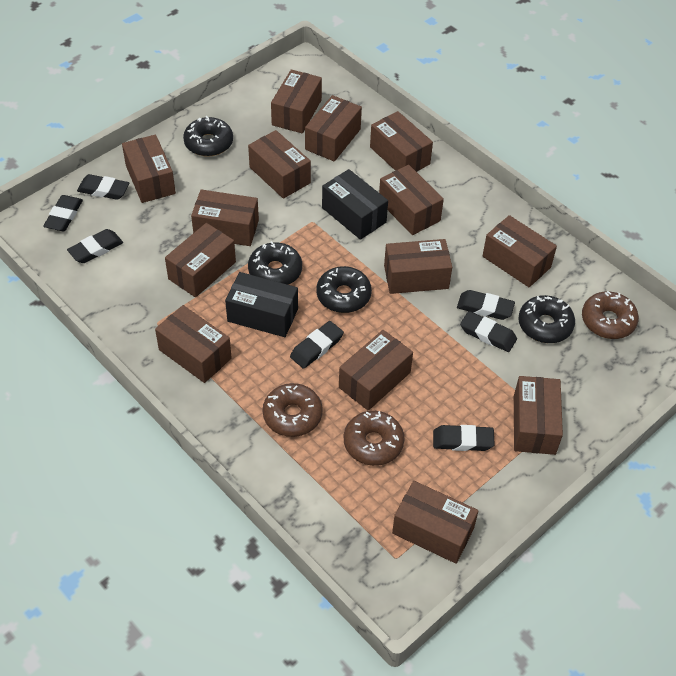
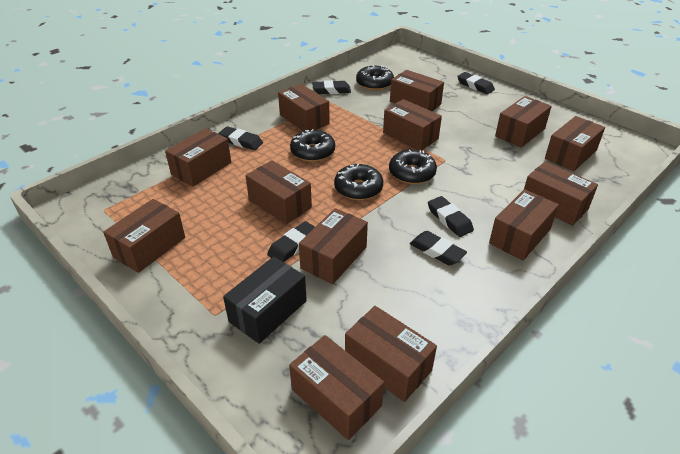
black box: [225,272,298,337] [322,169,388,240] = 2 -> [223,257,307,344] = 1
black eraser: [43,195,83,231] [67,229,123,263] [77,174,130,200] [290,321,344,369] [433,425,495,451] [457,290,515,320] [460,311,517,352] = 7 -> [218,126,263,150] [267,221,315,262] [312,80,351,94] [410,231,467,266] [428,196,474,237] [457,72,495,94] = 6
brown box: [122,135,176,203] [155,305,232,383] [165,223,236,297] [191,190,259,246] [248,130,311,199] [271,69,322,133] [305,95,362,162] [339,330,413,411] [370,111,433,172] [379,165,444,235] [384,239,452,294] [392,481,478,564] [483,215,557,287] [514,376,563,455] = 14 -> [103,199,185,273] [165,128,231,187] [245,160,312,224] [278,84,330,131] [289,335,384,440] [299,208,368,284] [345,306,437,402] [383,99,442,151] [390,70,444,111] [489,189,559,260] [495,96,552,148] [524,161,598,226] [545,116,605,171] = 13
brown donut: [263,383,323,437] [344,411,404,466] [582,291,639,339] = 3 -> none = 0

